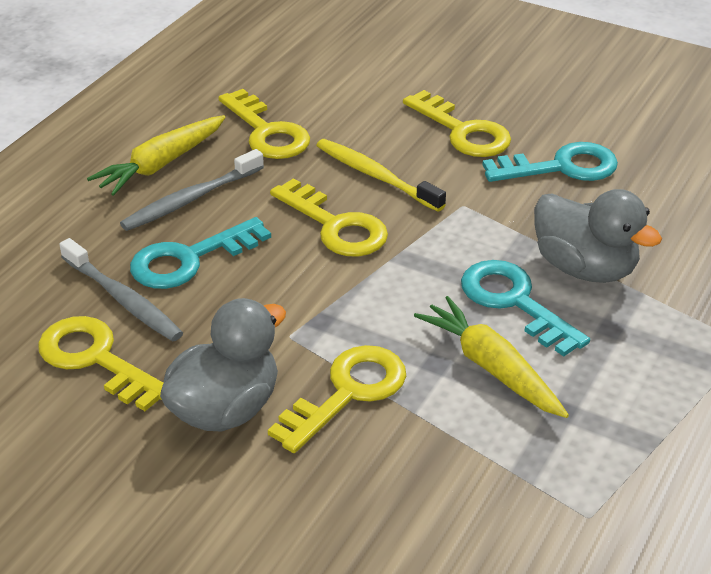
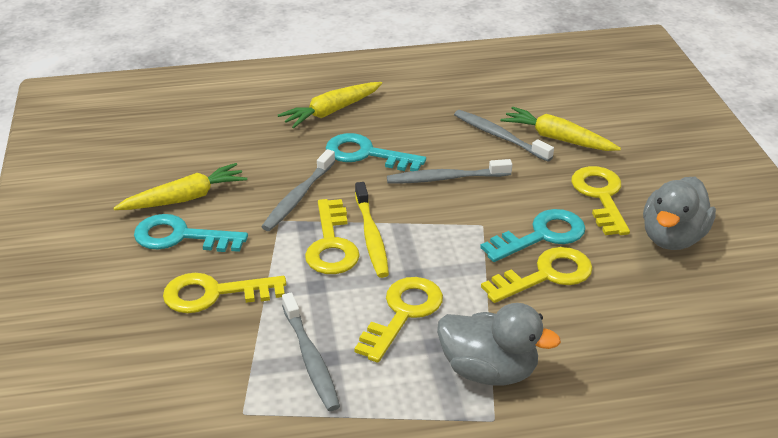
grey toothbrush: [59,238,183,341] [120,149,264,231] = 2 -> [261,149,335,231] [282,293,340,411] [387,159,512,184] [454,110,554,162] = 4
yellow carrot: [87,115,226,196] [414,296,569,418] = 2 -> [114,163,247,210] [278,82,382,129] [501,107,621,151] = 3

